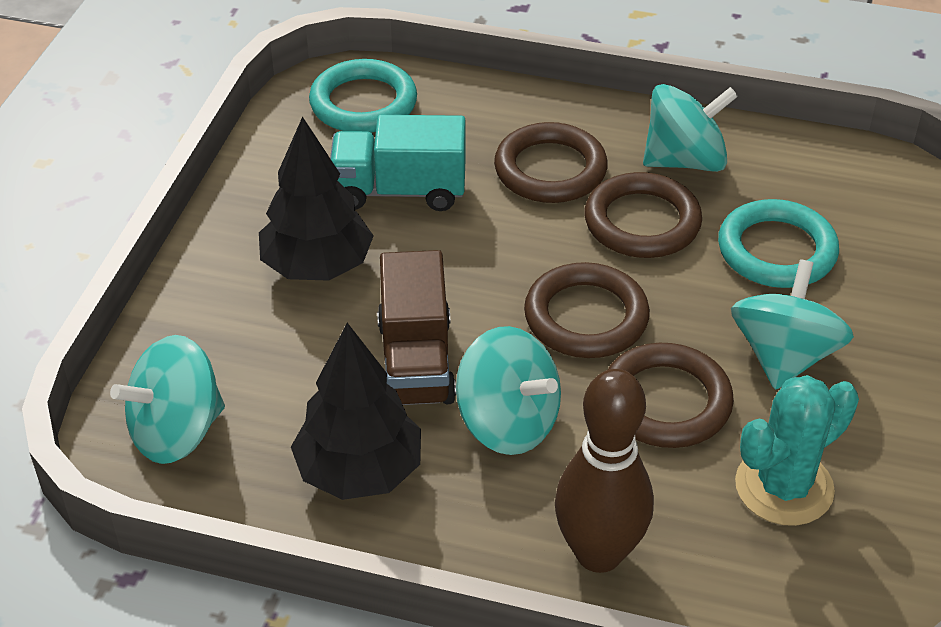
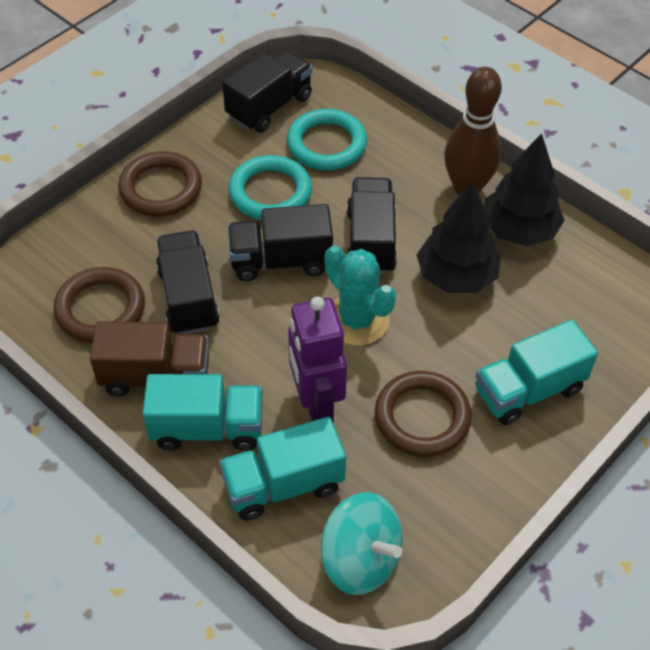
black truck: none = 0 -> [156,230,220,334] [222,50,312,133] [228,204,333,281] [346,177,397,274] = 4
brown ring: [494,122,608,203] [524,262,650,358] [584,172,702,258] [608,343,734,448] = 4 -> [54,267,145,343] [118,151,202,216] [375,371,472,457] = 3
purple robot: none = 0 -> [288,296,347,422] = 1
turquoise spinning top: [110,335,225,464] [456,326,561,455] [643,84,738,172] [731,260,854,390] = 4 -> [321,492,403,595] = 1
turquoise truck: [330,115,466,211] = 1 -> [143,374,263,451] [219,417,346,521] [476,320,598,425] = 3

